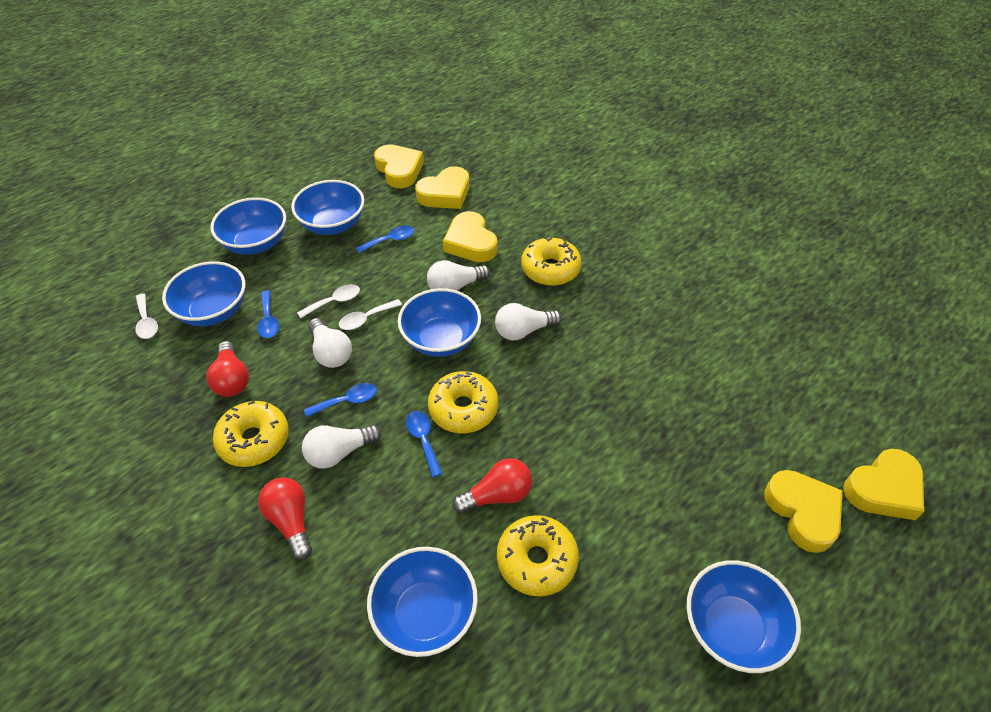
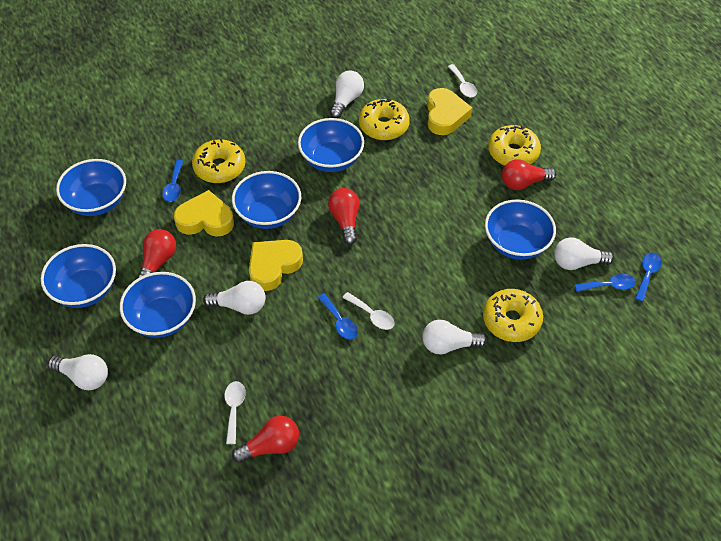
red light bulb: [206,341,249,397] [258,477,312,560] [452,458,532,514] = 3 -> [137,229,176,279] [232,416,299,463] [328,188,360,245] [502,159,556,190] = 4
white light bulb: [302,425,382,469] [308,318,352,368] [427,260,490,291] [495,303,562,340] = 4 -> [48,354,108,390] [203,281,266,315] [330,71,364,118] [422,320,487,355] [554,237,614,270] = 5
yellow heart: [374,144,424,188] [415,166,469,209] [443,211,497,262] [764,470,843,553] [843,449,924,520] = 5 -> [174,190,234,237] [249,240,303,291] [427,88,472,135] = 3

